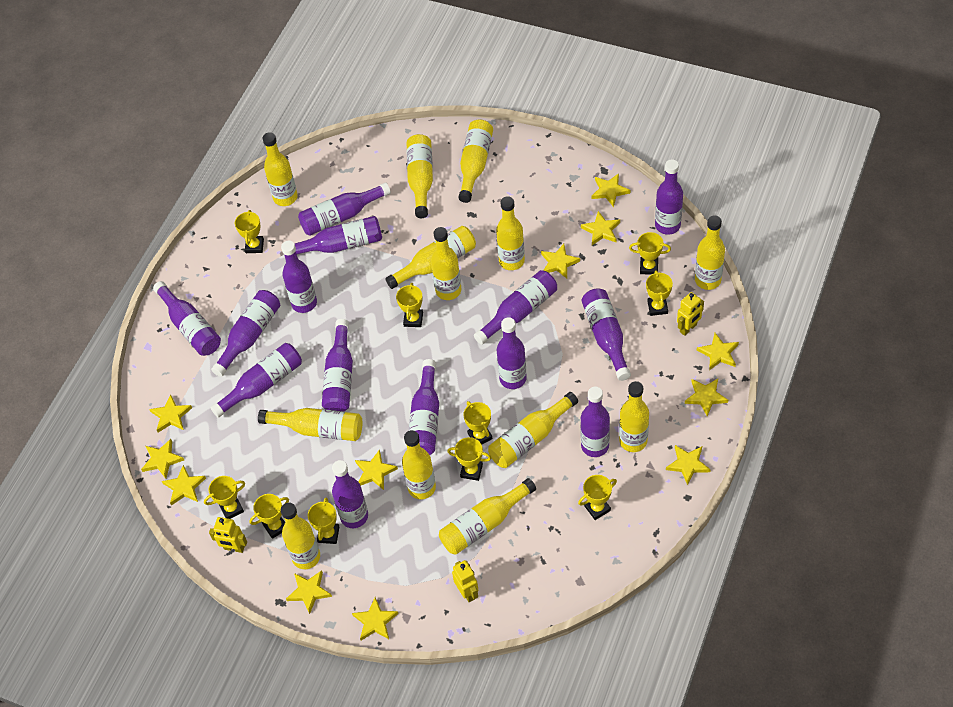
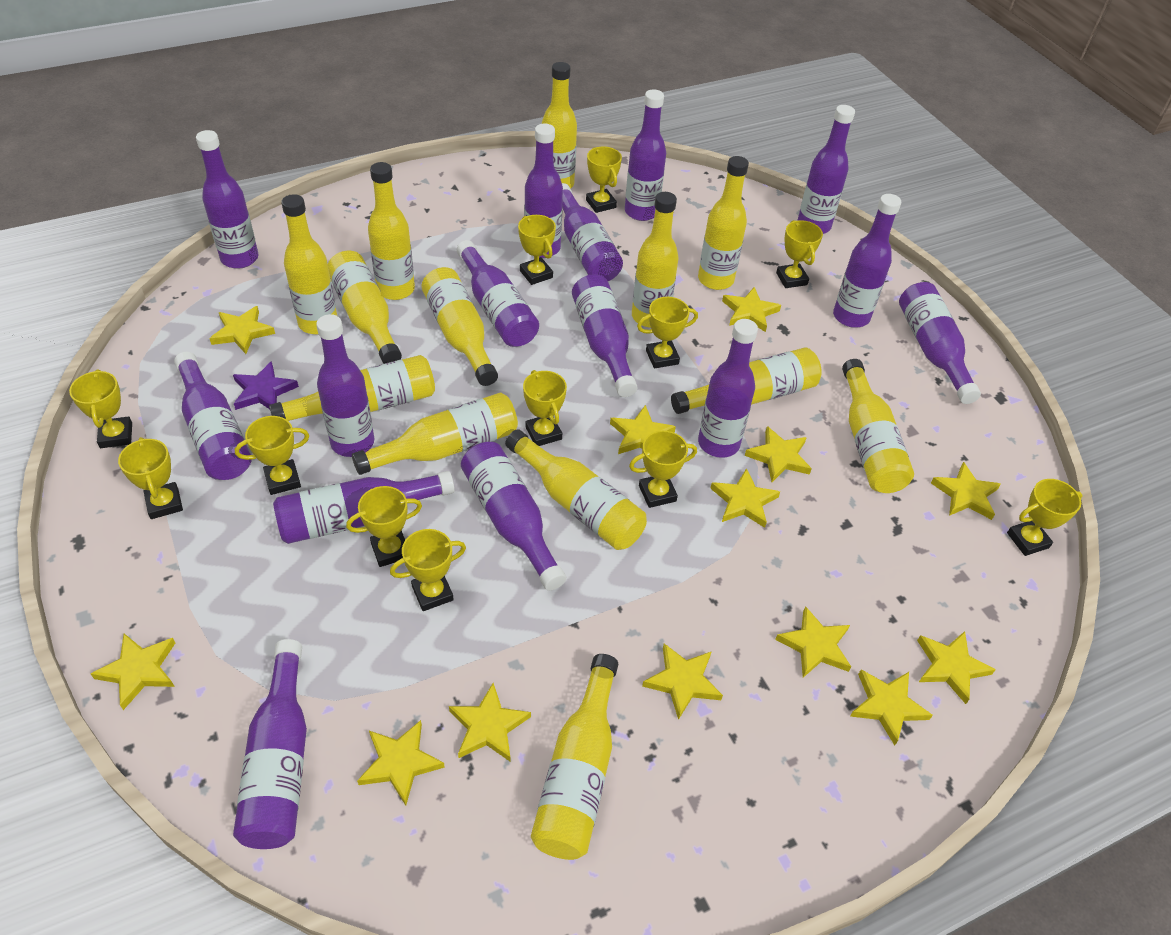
purple bottle: [153,281,221,356] [210,343,302,418] [211,290,280,377] [281,240,317,313] [295,216,382,254] [298,183,391,236] [322,319,353,412] [332,460,368,528] [408,359,439,455] [474,270,557,345] [497,317,527,389] [580,387,610,457] [581,288,631,381] [655,159,683,235] = 14 -> [174,351,252,480] [196,130,259,269] [233,639,307,849] [273,471,455,544] [316,314,374,457] [457,240,539,347] [461,442,566,591] [524,124,563,258] [562,183,623,281] [572,274,638,397] [625,89,666,221] [698,319,758,458] [797,105,855,234] [833,194,901,328] [899,282,981,404] = 15
purple star: none = 0 -> [233,361,299,410] = 1
yellow robot: [209,517,247,553] [452,560,479,602] [677,292,704,336] = 3 -> none = 0
yellow star: [141,439,184,479] [149,395,192,433] [162,465,206,506] [286,571,332,614] [352,597,398,640] [355,449,398,490] [541,244,580,279] [581,211,620,245] [592,173,630,207] [666,445,711,485] [685,379,728,417] [697,333,739,370] = 12 -> [91,634,175,710] [209,306,275,354] [357,720,445,806] [449,683,531,762] [610,405,676,454] [642,643,723,720] [710,468,780,528] [722,287,781,332] [745,426,812,482] [775,606,851,678] [850,670,933,746] [917,631,996,704] [931,462,1001,520] = 13
yellow trophy: [204,476,245,519] [235,210,264,253] [250,494,289,539] [308,498,339,544] [396,283,423,327] [447,437,491,481] [463,401,493,444] [578,475,617,520] [629,232,671,275] [646,270,673,316] = 10 -> [69,369,132,448] [118,437,183,519] [235,416,309,495] [346,486,422,567] [390,529,466,611] [518,215,556,285] [523,370,567,446] [586,147,622,213] [629,431,697,508] [637,297,698,369] [776,220,823,288] [1007,479,1082,556] = 12

